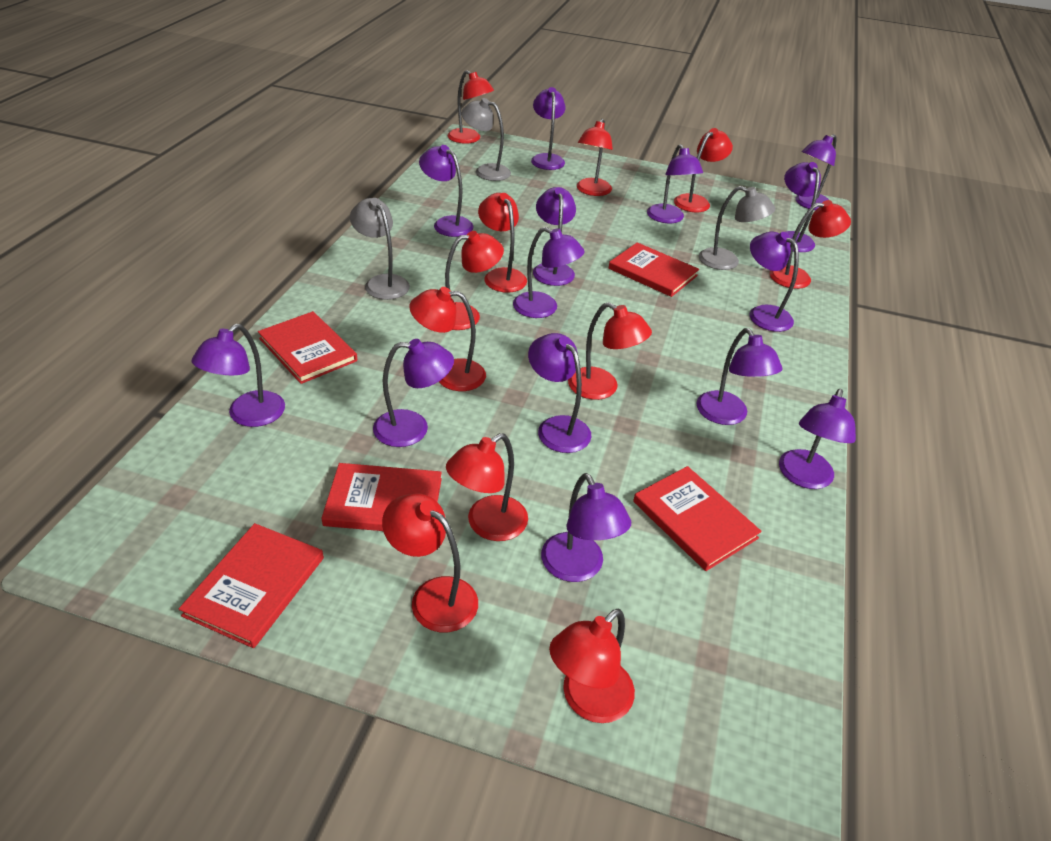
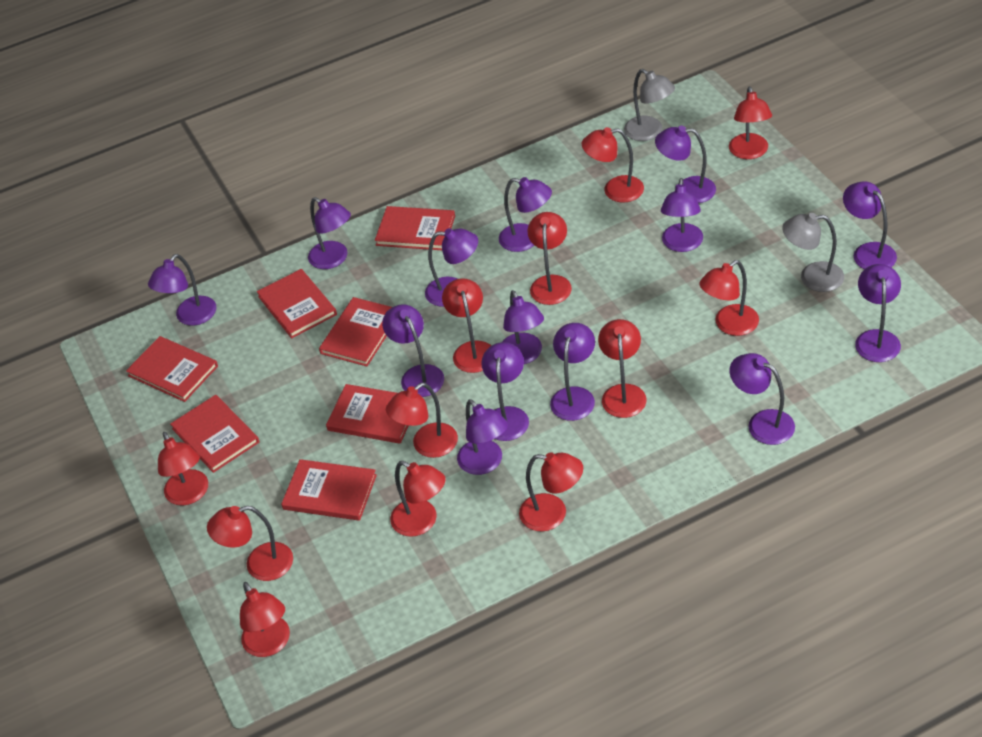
grey lamp: [350,198,410,300] [461,98,511,181] [699,186,775,270] = 3 -> [624,69,675,141] [782,213,844,292] = 2
red book: [179,523,324,648] [258,311,357,384] [321,463,442,531] [609,242,699,297] [633,466,762,571] = 5 -> [126,336,218,402] [170,395,259,473] [257,269,337,338] [281,459,377,520] [319,297,392,367] [326,384,409,444] [375,206,455,250] = 7
red lamp: [382,493,478,632] [409,287,486,391] [445,231,504,330] [446,433,528,541] [447,70,494,144] [478,193,527,293] [549,608,635,723] [568,302,652,400] [577,119,613,196] [674,128,733,212] [770,200,851,289] = 11 -> [158,432,208,505] [207,506,293,581] [240,582,290,657] [386,383,458,458] [390,461,446,537] [442,278,491,373] [519,452,583,531] [528,212,572,305] [582,127,644,202] [598,319,647,418] [699,260,759,336] [729,87,772,159] = 12

